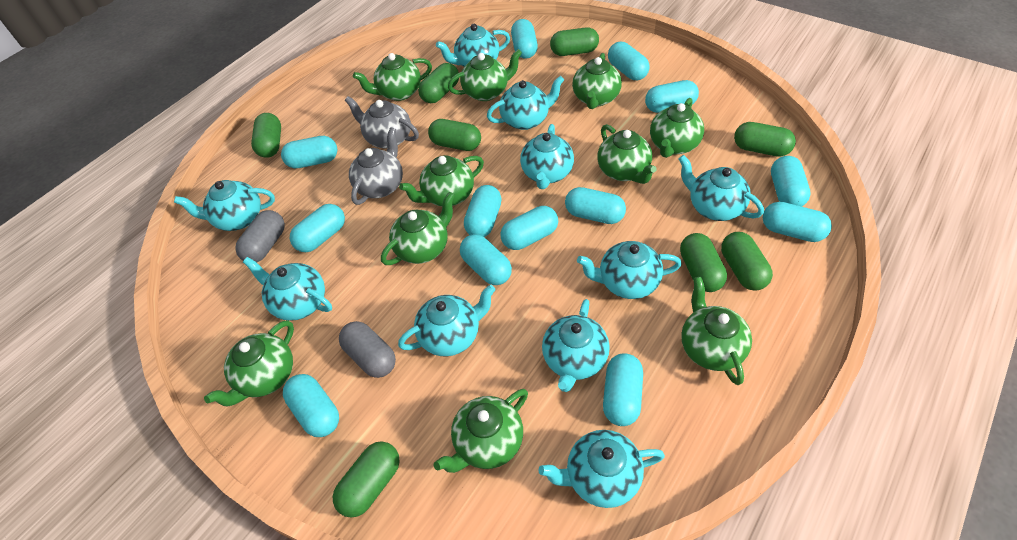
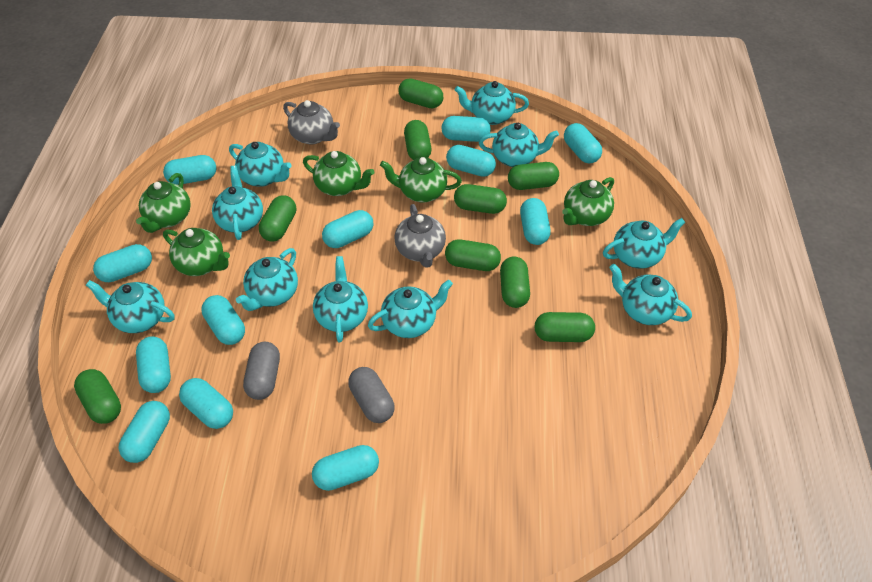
green capsule: [251,113,281,158] [332,441,400,518] [418,63,459,103] [428,119,481,151] [550,27,599,56] [680,233,727,292] [721,232,773,291] [734,122,796,157] = 8 -> [74,369,121,424] [259,195,296,241] [399,78,443,109] [404,120,432,160] [445,239,501,271] [454,184,507,214] [500,256,530,308] [508,162,559,190] [534,312,595,342] = 9
green teapot: [204,320,294,406] [353,53,432,101] [381,192,455,265] [399,155,484,206] [433,389,528,473] [448,49,522,101] [572,53,622,109] [597,124,656,184] [650,98,704,158] [681,277,752,385] = 10 -> [136,173,191,233] [163,228,230,276] [303,151,374,196] [380,157,462,202] [562,177,614,226] = 5
turquoise capsule: [281,136,337,168] [283,374,339,437] [290,204,345,252] [460,234,512,285] [464,185,502,237] [501,206,558,250] [511,19,538,59] [565,187,626,224] [603,353,643,426] [608,42,650,80] [645,80,699,113] [763,202,832,242] [771,156,811,207] = 13 -> [93,244,152,282] [119,401,170,463] [136,336,171,393] [163,155,216,185] [179,378,233,429] [201,295,245,345] [312,445,379,491] [322,210,373,248] [441,116,491,142] [446,145,496,177] [520,198,551,245] [564,123,602,163] = 12

